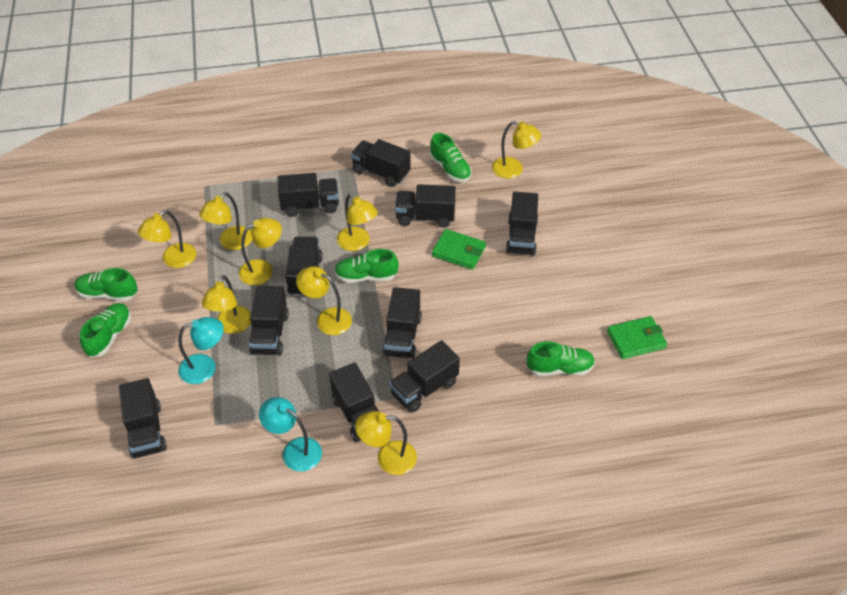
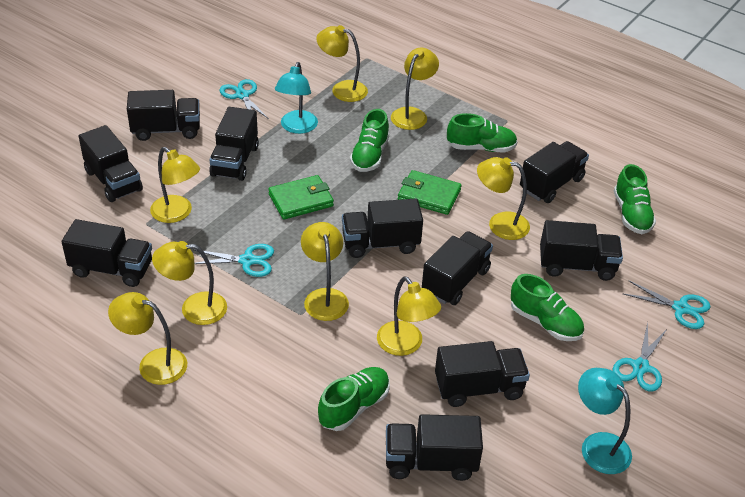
turquoise scissors: none = 0 -> [192,244,274,277] [220,79,269,119] [613,322,668,391] [622,280,711,329] = 4

